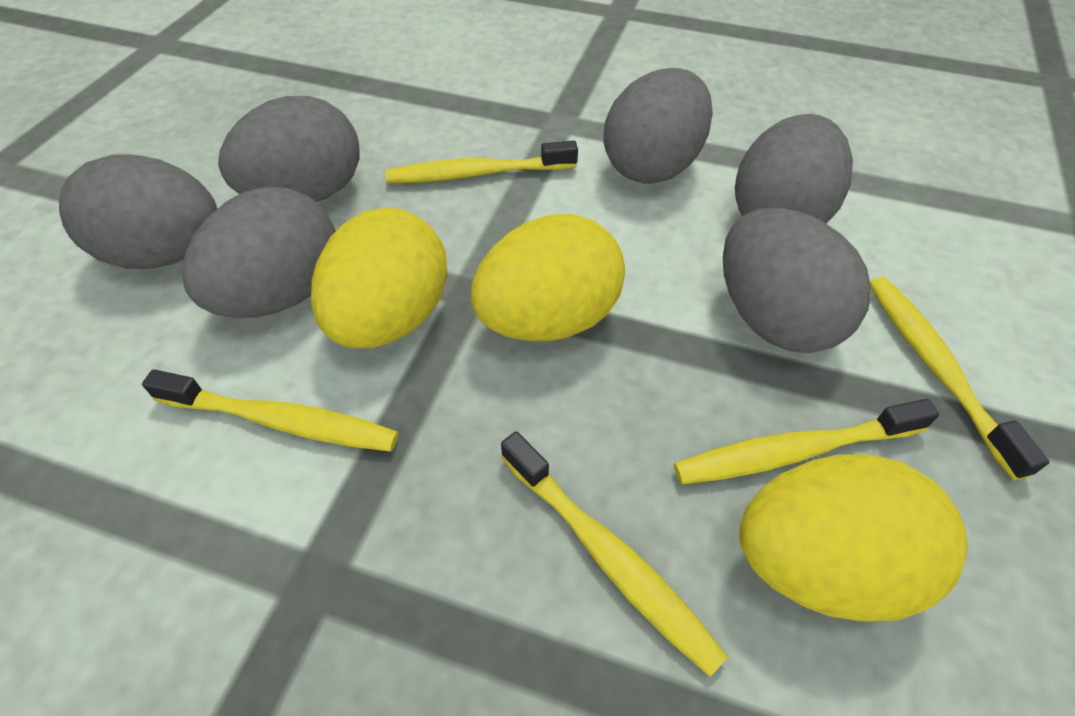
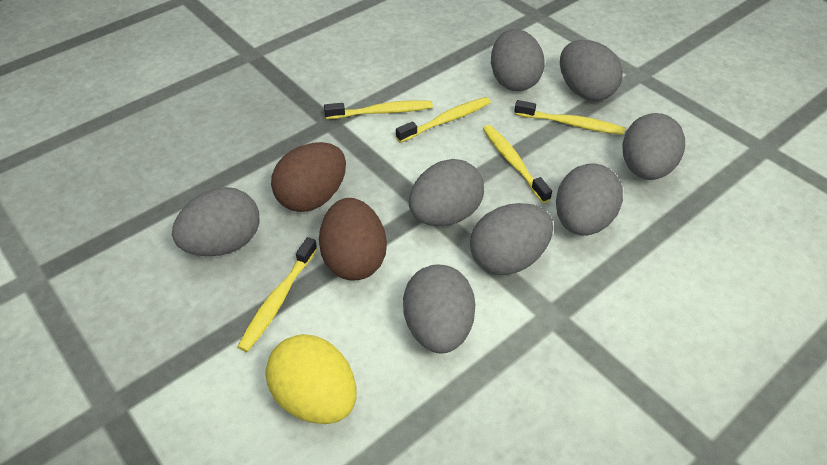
brown egg: none = 0 -> [271,142,346,212] [319,198,387,281] = 2
grey egg: [59,154,217,269] [182,187,336,318] [218,96,360,202] [604,68,713,184] [723,208,871,353] [735,114,853,223] = 6 -> [172,187,259,256] [403,264,476,353] [409,159,484,226] [470,203,553,275] [491,29,545,91] [556,163,623,236] [560,40,623,101] [622,113,685,180] = 8
yellow egg: [311,208,447,348] [471,214,625,341] [739,454,967,622] = 3 -> [266,334,357,424] = 1

